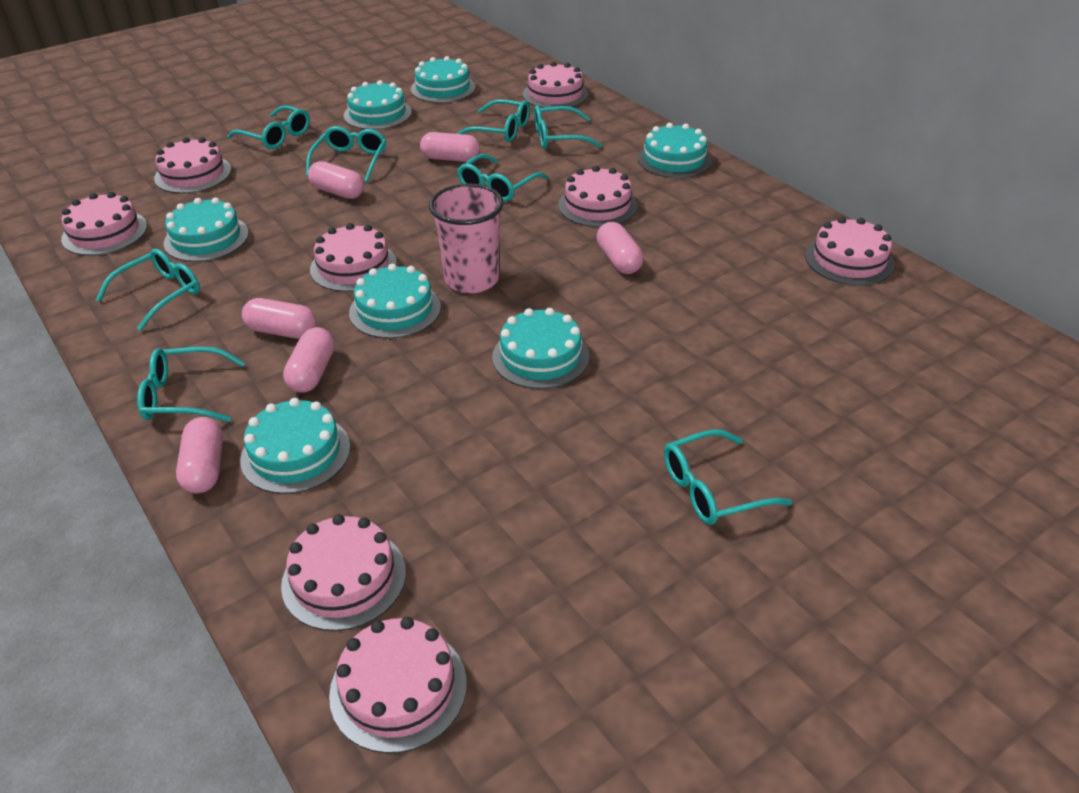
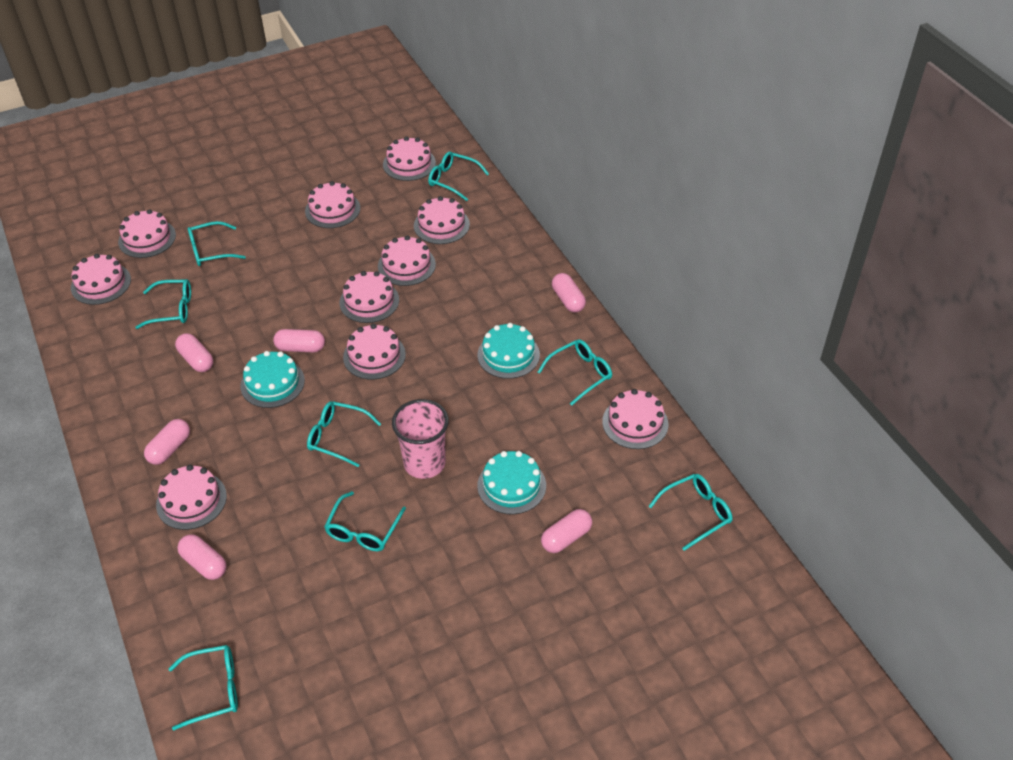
pink cake: [61,192,147,256] [154,137,231,193] [281,514,406,631] [310,223,397,292] [329,617,467,753] [523,62,588,108] [558,166,637,227] [805,217,895,285] = 8 -> [71,254,131,305] [118,209,176,258] [156,465,227,530] [305,181,360,228] [340,271,399,323] [343,324,406,380] [378,235,436,286] [383,136,436,181] [414,196,470,244] [602,389,668,449] = 10
turquoise cake: [164,197,249,262] [240,398,350,494] [344,80,412,130] [349,264,441,339] [411,56,476,103] [492,308,589,389] [638,123,712,178] = 7 -> [241,351,305,408] [477,323,540,379] [477,451,546,514] = 3

